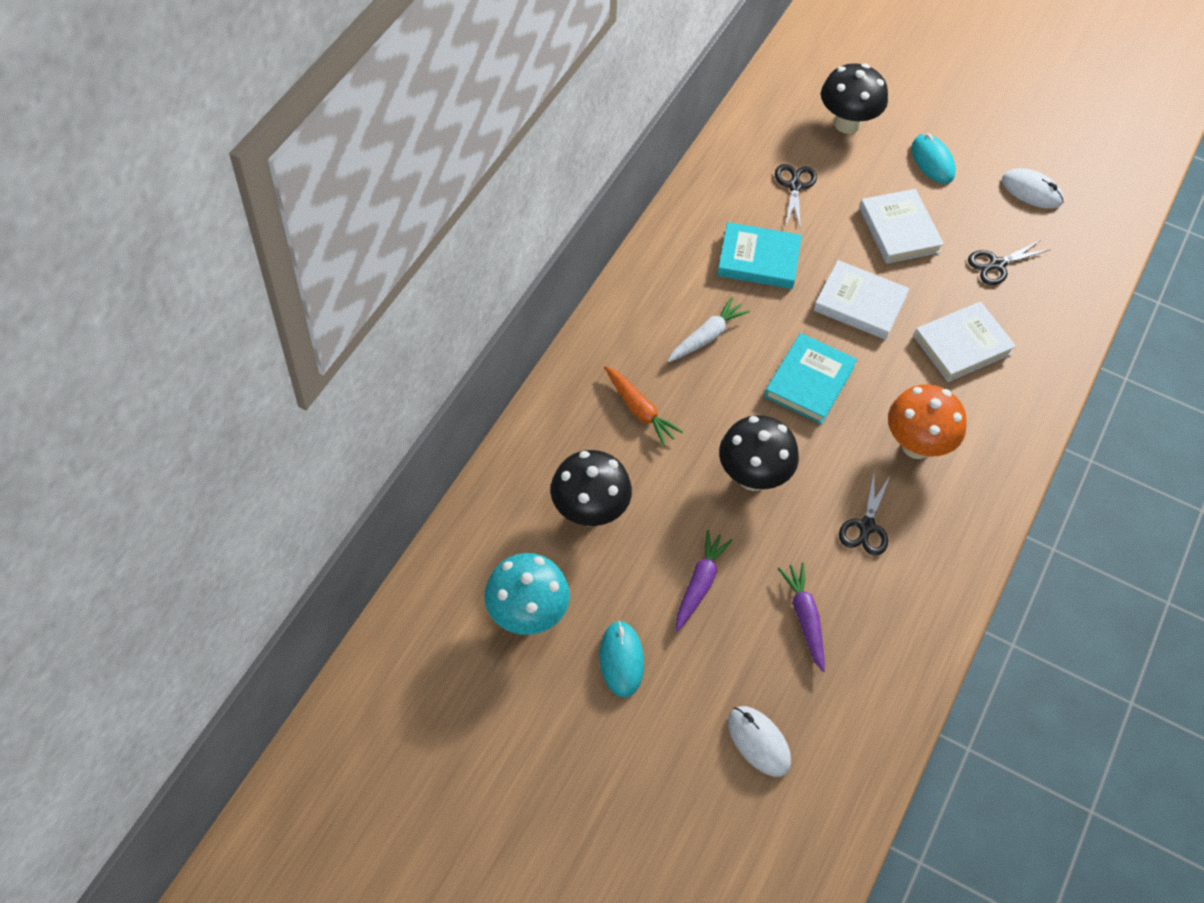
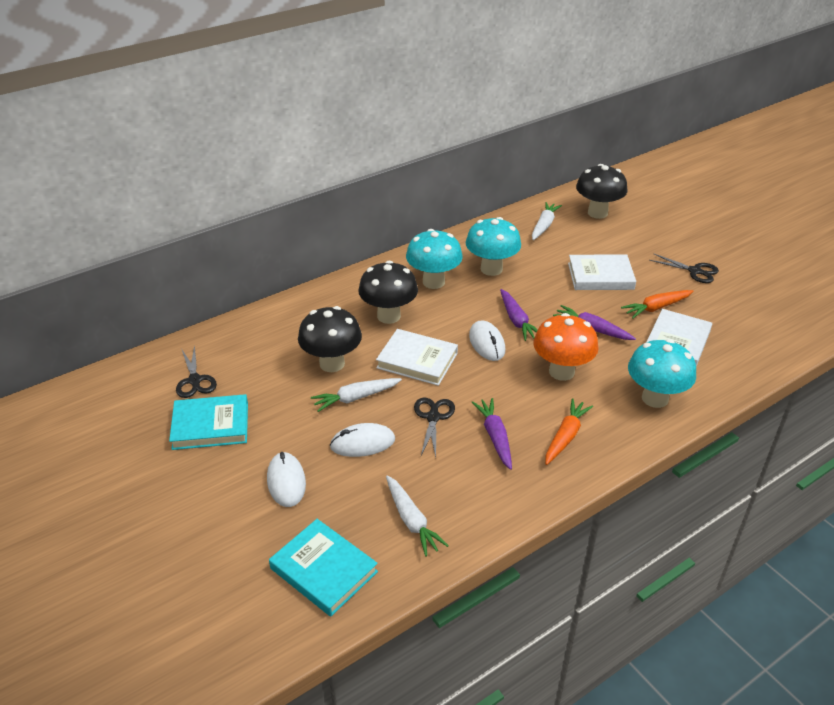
orange carrot: [604,366,683,446] = 1 -> [545,398,593,465] [621,290,693,318] = 2
purple carrot: [676,530,733,632] [778,563,825,672] = 2 -> [471,398,512,470] [500,289,537,341] [553,305,636,340] = 3
turquoise mouse: [600,621,644,697] [911,133,956,184] = 2 -> none = 0
turquoise mushroom: [484,553,570,635] = 1 -> [406,229,463,289] [466,217,521,276] [628,339,696,408] = 3
white carrot: [668,297,750,362] = 1 -> [311,378,402,412] [386,475,449,557] [532,202,562,240] = 3
white mouse: [728,706,791,777] [1002,168,1063,209] = 2 -> [267,452,306,507] [330,423,395,457] [469,321,505,361] = 3

